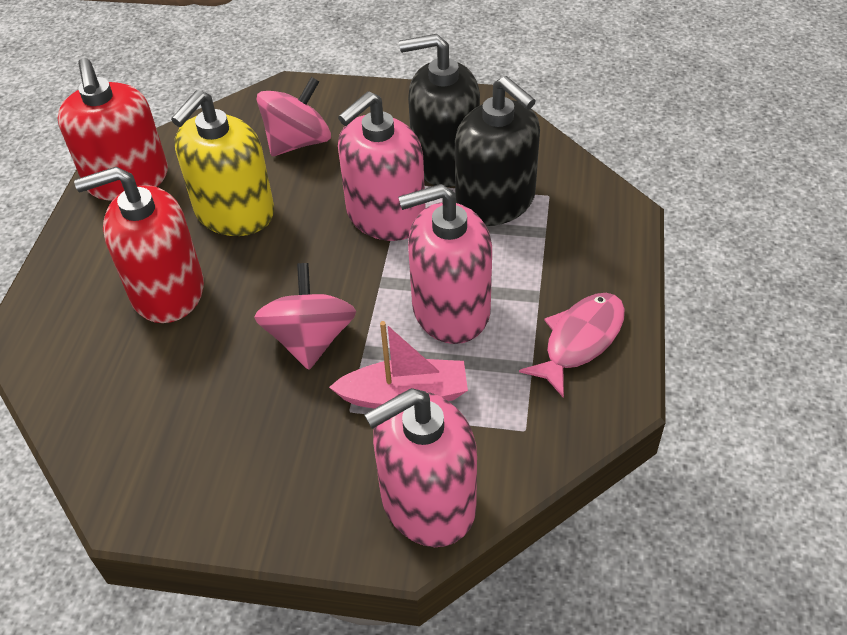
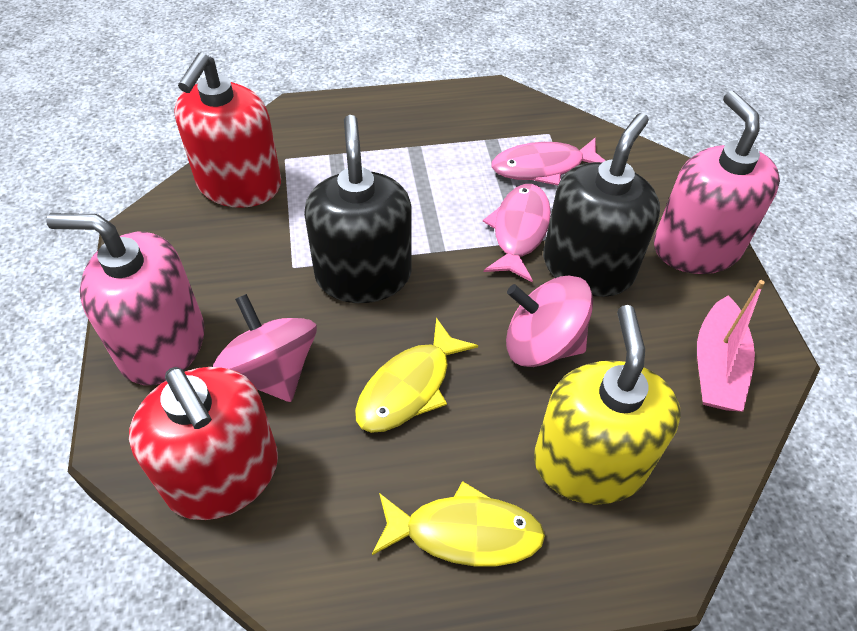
pink fish: [519,293,625,398] = 1 -> [483,184,551,282] [491,137,605,185] = 2
pink soap dispenser: [338,91,426,241] [364,388,477,547] [398,184,492,344] = 3 -> [46,213,205,385] [654,91,780,274] = 2
yellow fish: none = 0 -> [355,318,478,433] [372,481,545,566] = 2

